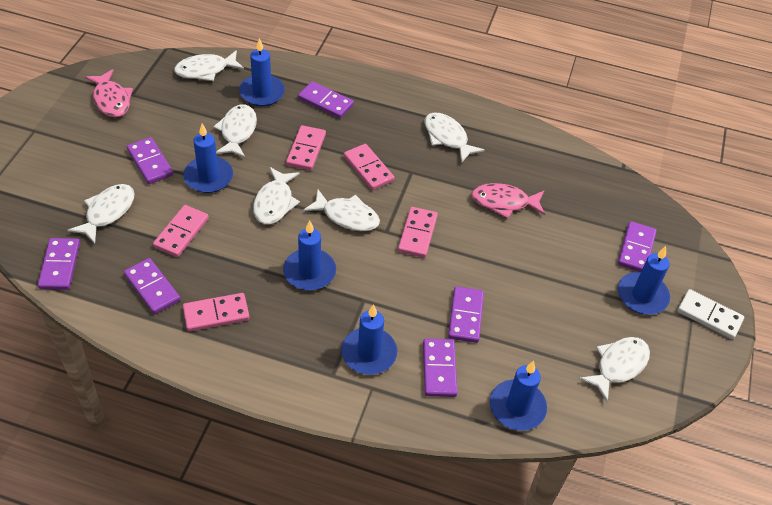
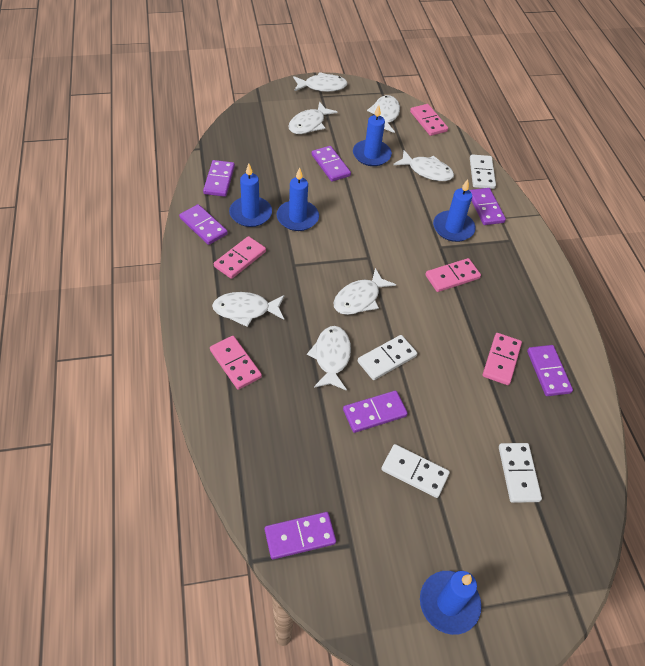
blue candle: [183,123,233,193] [239,38,285,106] [283,220,336,291] [341,304,397,375] [490,361,547,431] [618,246,670,315] = 6 -> [229,163,272,227] [277,167,319,231] [353,105,392,166] [420,571,481,635] [433,179,475,242] = 5
pink fish: [85,69,133,117] [471,183,545,219] = 2 -> none = 0
white domino: [677,289,744,339] = 1 -> [358,335,417,380] [381,444,450,498] [470,154,496,189] [499,443,542,503] = 4

